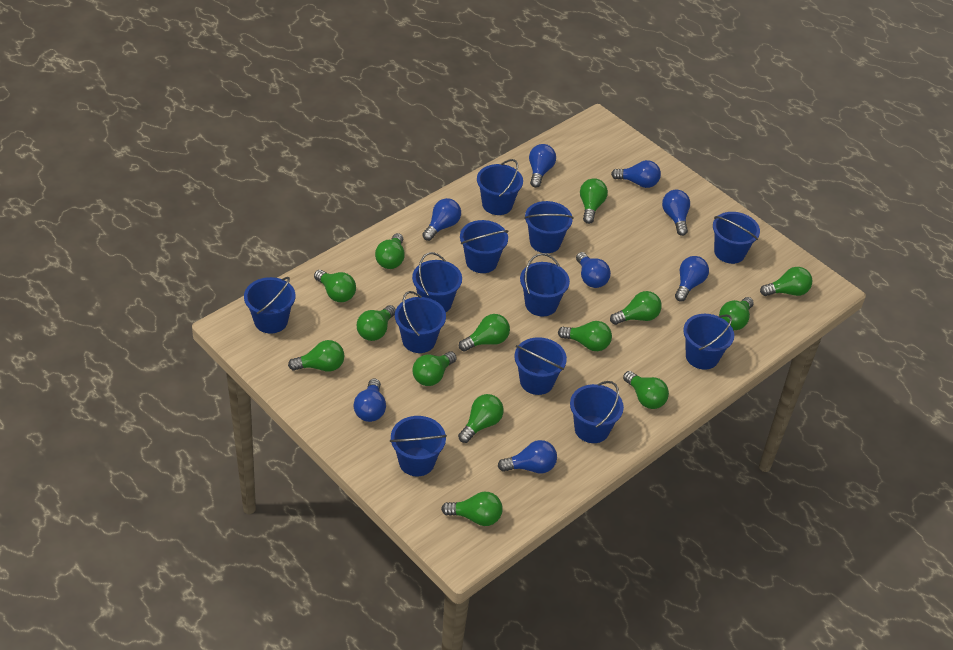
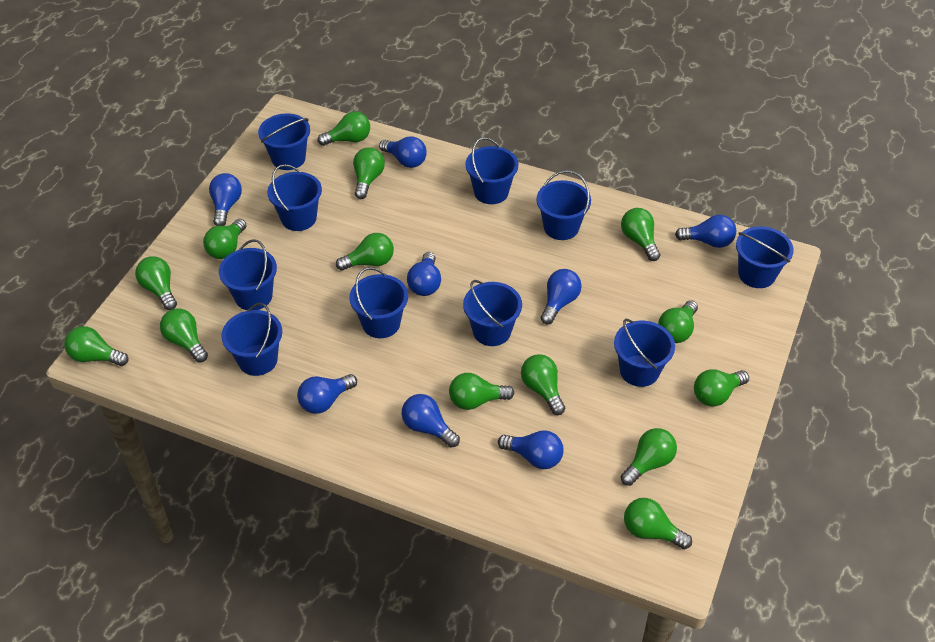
blue bucket: [244,277,295,333] [390,416,447,476] [395,291,446,353] [412,252,462,312] [460,220,508,273] [477,159,523,215] [514,337,567,395] [520,253,570,316] [524,201,573,253] [570,381,624,443] [683,314,734,370] [713,212,760,264] = 12 -> [219,239,277,310] [221,303,282,376] [258,113,310,170] [267,164,322,231] [349,267,408,338] [463,280,522,346] [465,137,518,204] [537,170,591,240] [614,319,675,387] [736,226,794,288] = 10

